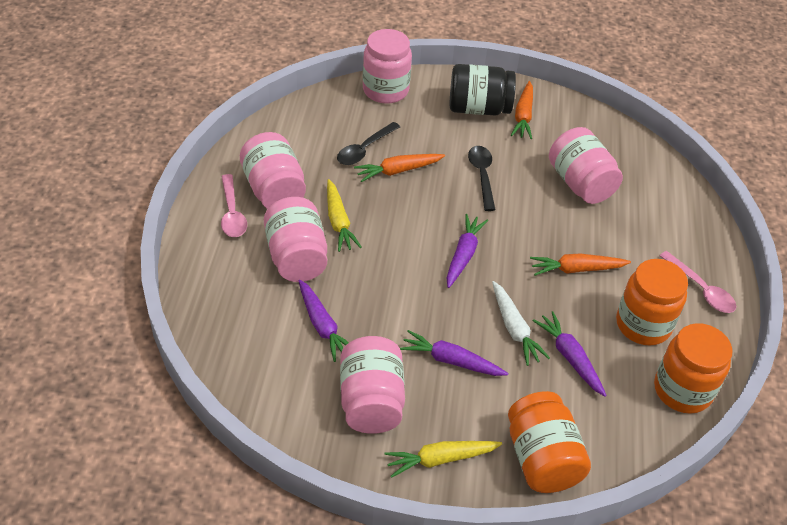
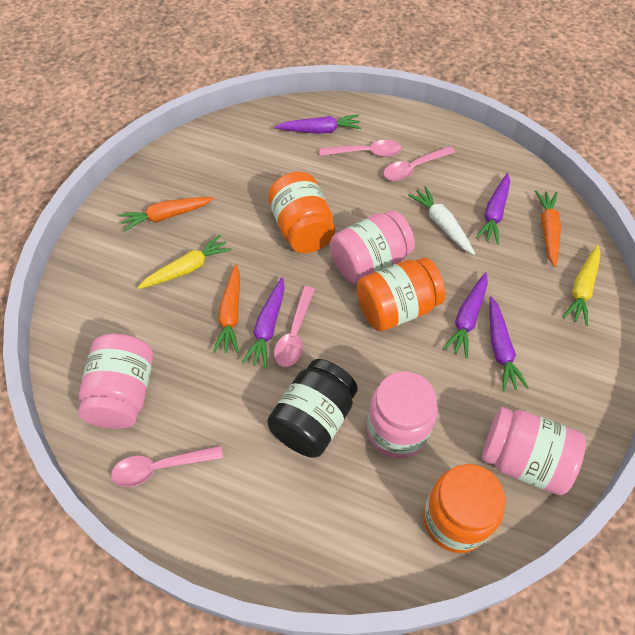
black spoon: [337,122,400,165] [468,146,496,211] = 2 -> none = 0
pink jar: [240,132,306,209] [264,197,327,282] [340,336,405,434] [363,29,412,104] [549,127,623,204] = 5 -> [78,334,153,429] [330,210,415,284] [367,372,438,459] [482,407,586,495] = 4
pink spoon: [221,174,247,237] [659,251,736,313] = 2 -> [111,446,223,487] [274,286,315,367] [319,140,402,157] [383,146,455,181] = 4
purple carrot: [298,280,348,362] [400,330,508,376] [447,214,488,288] [533,311,607,397] = 4 -> [241,278,285,368] [274,114,361,134] [443,272,488,358] [476,173,510,244] [489,296,529,391] = 5

